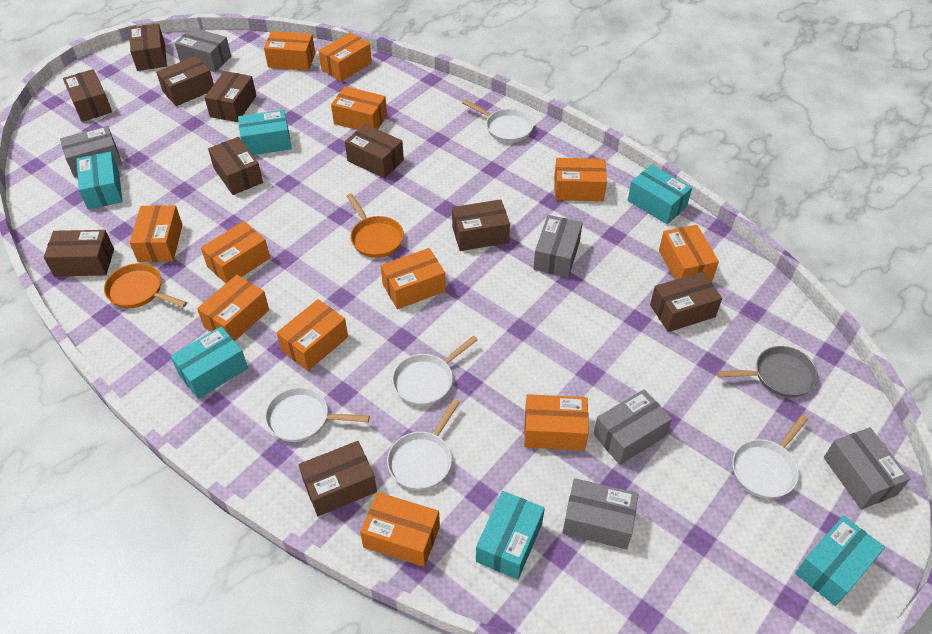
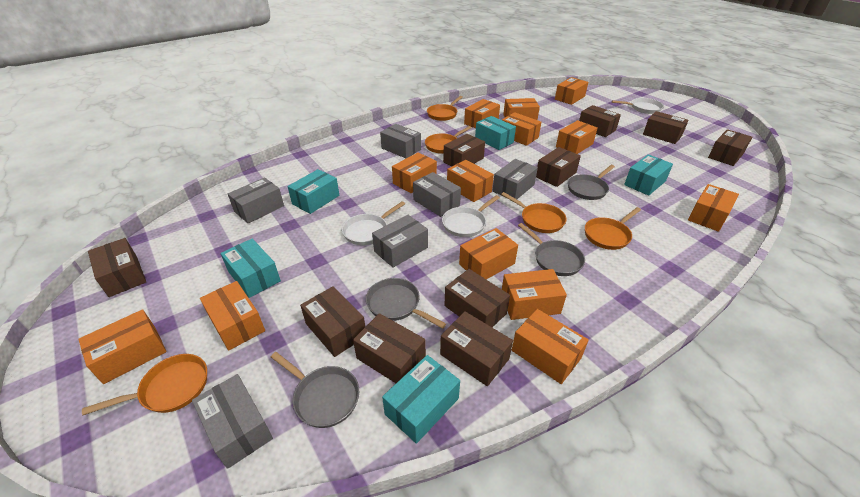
grey pan: [717,346,818,398] = 1 -> [271,352,359,428] [366,278,446,329] [518,223,585,276] [568,165,615,200] = 4
orange box: [129,205,183,262] [197,275,269,341] [201,221,270,284] [264,31,315,71] [277,299,348,371] [319,32,372,82] [331,86,387,130] [360,492,440,567] [381,248,446,309] [524,394,589,451] [554,158,607,201] [659,225,719,281] = 12 -> [78,309,167,384] [200,281,265,351] [392,152,437,193] [447,160,494,202] [459,228,518,279] [464,99,500,128] [502,112,541,146] [502,269,567,320] [503,98,540,120] [512,309,589,384] [555,77,588,105] [556,120,598,154] [688,184,739,232] = 13
orange pan: [104,263,187,308] [347,193,404,258] = 2 -> [82,354,207,415] [425,126,472,154] [427,96,463,121] [501,192,567,233] [585,207,641,250] = 5
turquoise box: [76,152,123,209] [171,326,248,399] [238,110,292,155] [476,491,545,580] [628,165,692,224] [795,516,885,606] = 6 -> [220,239,281,298] [287,169,340,214] [382,355,460,444] [475,116,516,150] [624,154,673,196] = 5
white pan: [265,387,370,442] [387,399,460,490] [392,335,478,406] [462,100,534,143] [732,414,808,499] = 5 -> [342,201,405,245] [442,195,500,237] [612,98,664,114] = 3

